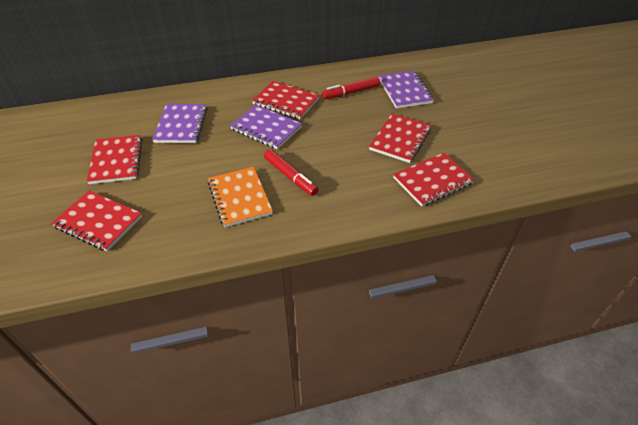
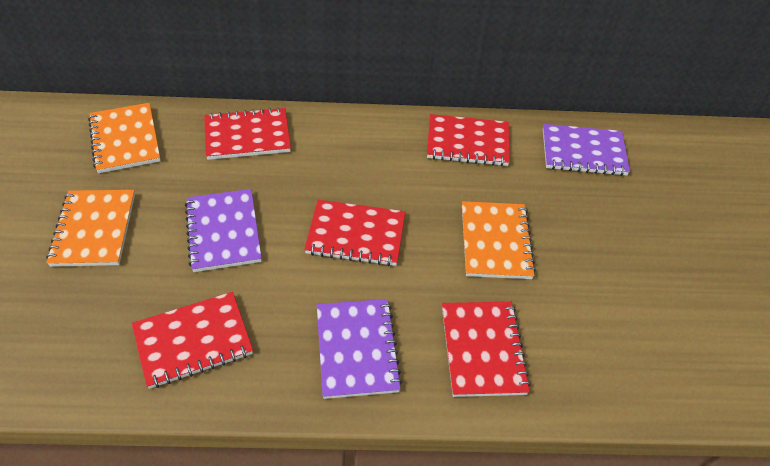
orange notebook: [208,167,273,227] = 1 -> [46,190,135,267] [88,103,161,173] [462,201,536,279] = 3
red marker: [264,149,319,196] [322,76,380,99] = 2 -> none = 0

